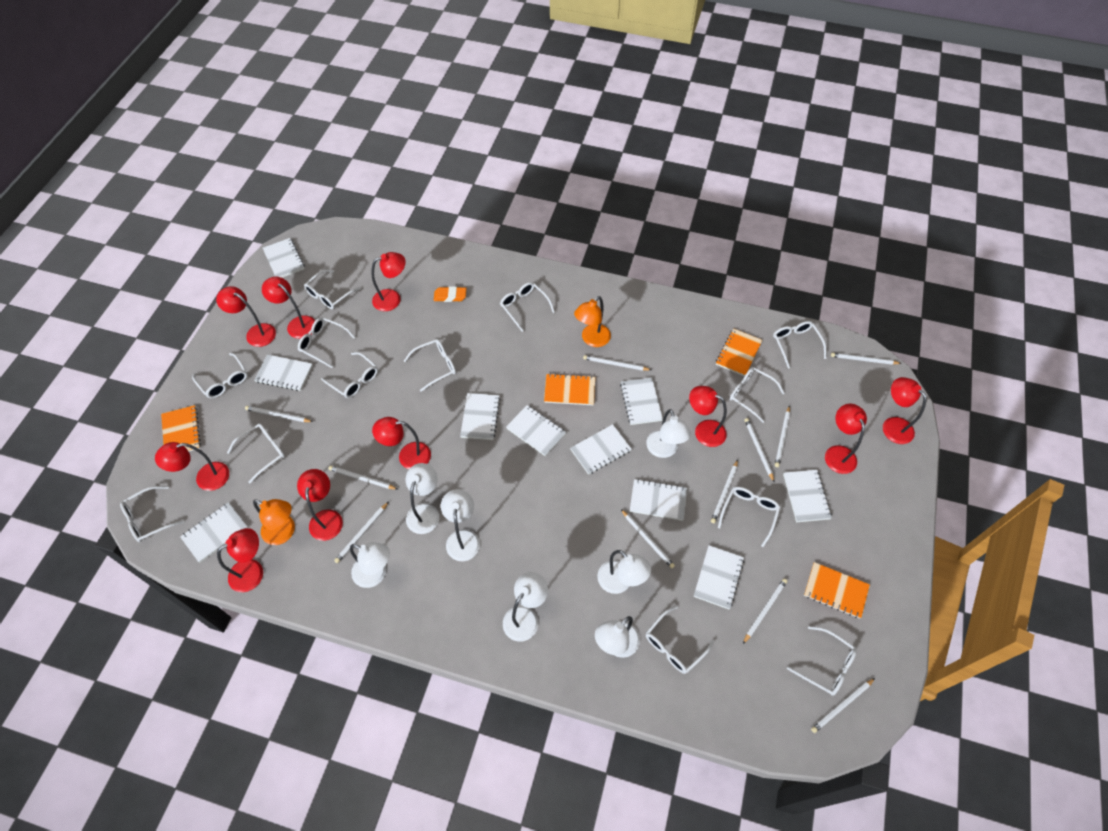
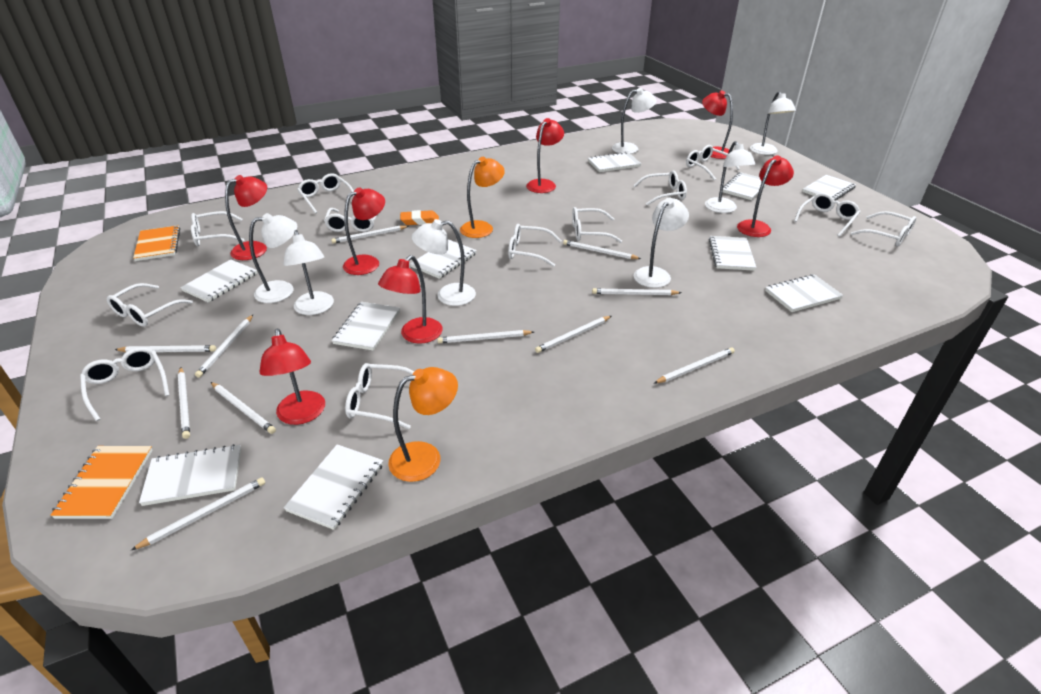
orange notebook: [161,405,201,452] [544,373,595,405] [716,328,762,376] [804,562,870,619] = 4 -> [50,446,153,519] [133,225,180,261] = 2
red lamp: [155,442,229,491] [216,286,276,347] [217,528,263,592] [262,276,315,339] [297,469,343,541] [371,252,406,311] [372,417,431,469] [689,386,727,447] [825,403,867,474] [883,377,927,444] = 10 -> [225,175,267,260] [259,329,325,425] [343,187,385,275] [378,255,443,344] [526,118,564,193] [702,90,733,159] [737,156,794,237] = 7
white glasses: [120,486,184,542] [192,353,248,398] [227,424,285,483] [298,317,356,368] [304,270,361,309] [321,352,378,398] [404,339,456,392] [500,282,555,332] [646,605,714,674] [718,487,780,547] [730,367,785,423] [773,321,826,369] [787,626,857,696] = 13 -> [80,347,169,421] [107,283,193,327] [191,211,244,246] [297,173,354,214] [324,208,377,232] [345,363,414,429] [508,224,562,267] [572,207,622,243] [633,171,687,205] [686,145,740,180] [794,193,860,237] [851,211,916,246] = 12

